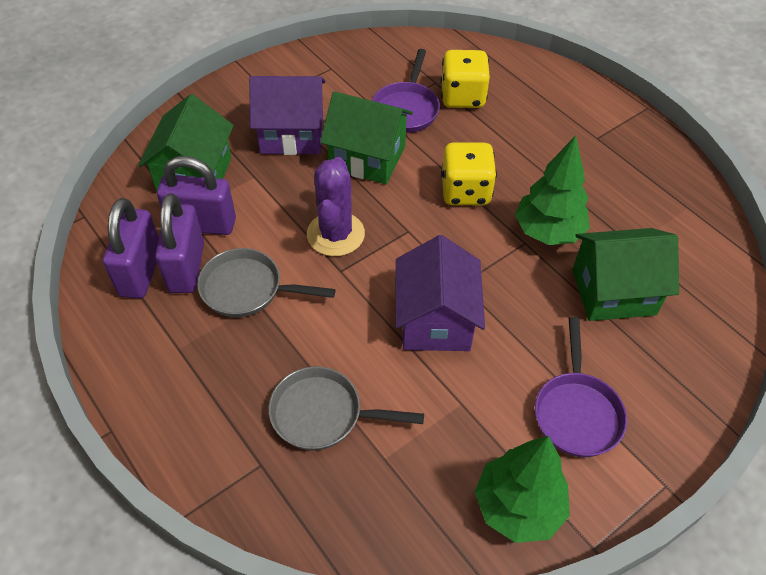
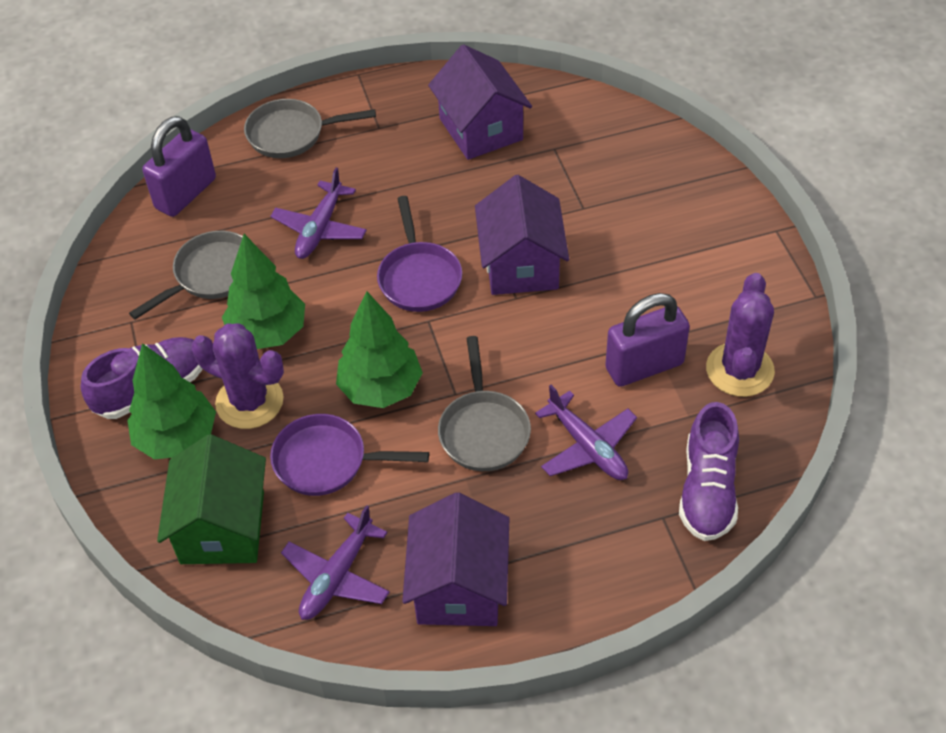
green house: [138,94,234,192] [320,91,413,184] [573,228,679,321] = 3 -> [157,434,266,564] = 1
green tree: [475,436,570,543] [515,135,590,245] = 2 -> [127,343,216,459] [222,234,305,349] [336,291,423,408] = 3
grey pan: [197,248,336,317] [269,366,424,450] = 2 -> [129,231,243,320] [244,99,376,158] [438,336,531,471] = 3
purple cactus: [307,157,365,256] = 1 -> [191,323,284,429] [706,273,775,397] = 2
purple house: [249,76,325,155] [395,235,485,351] = 2 -> [402,493,509,626] [428,45,532,160] [475,175,569,295] = 3
purple padlock: [103,198,159,298] [155,193,204,293] [157,156,236,235] = 3 -> [142,116,216,217] [605,293,690,387] = 2
purple plane: none = 0 -> [270,167,367,259] [281,505,390,620] [535,385,637,480] = 3
purple shoe: none = 0 -> [81,337,202,419] [679,402,739,541] = 2
yellow dice: [441,50,490,108] [441,142,497,205] = 2 -> none = 0

